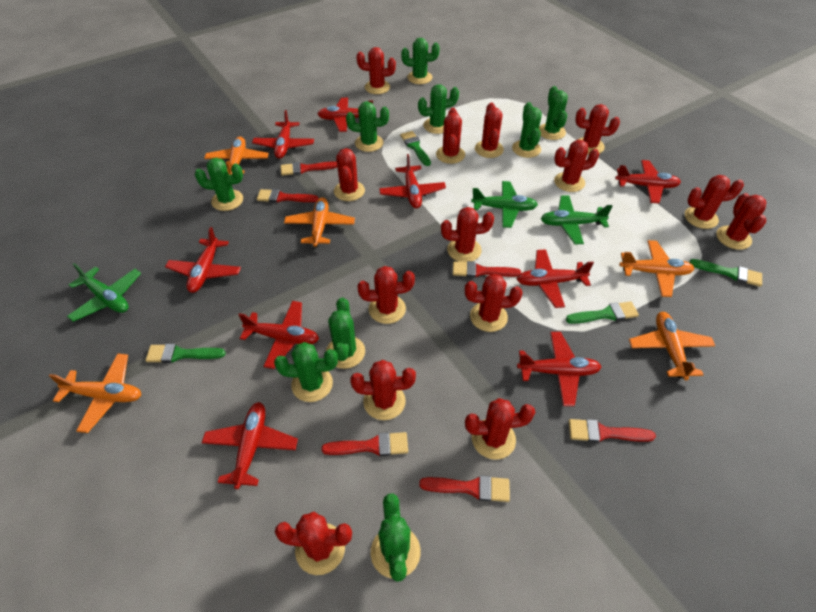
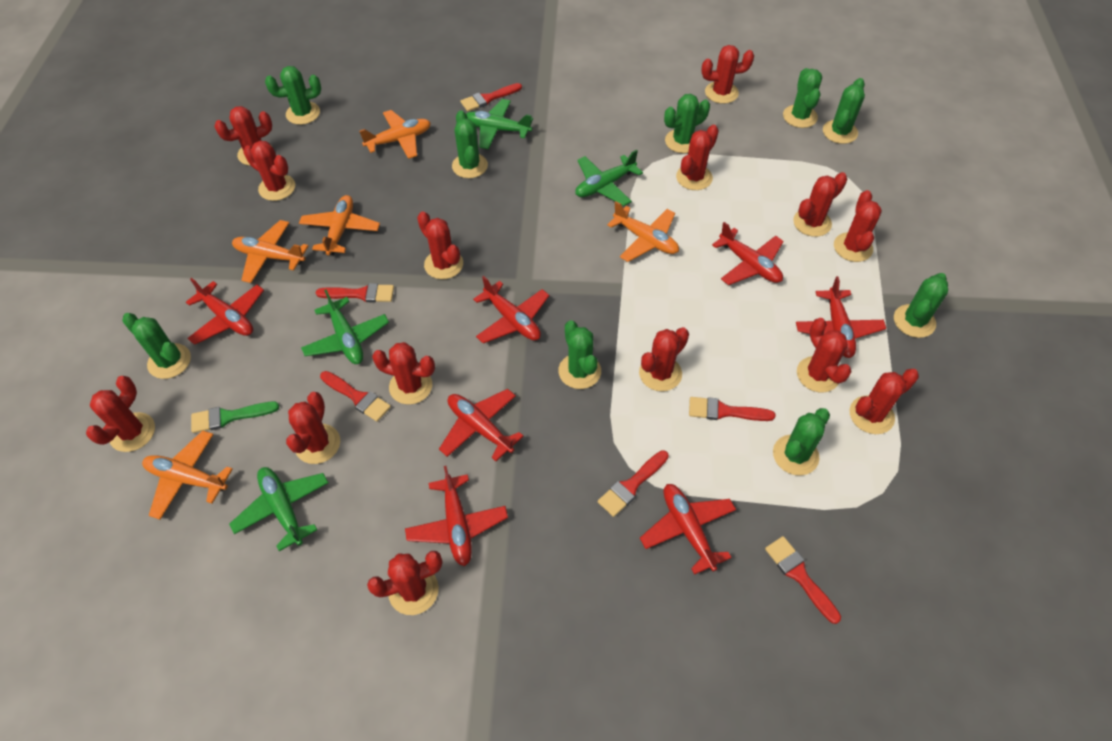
green brush: [145,344,226,363] [400,131,431,166] [566,301,639,324] [689,259,762,287] = 4 -> [191,402,279,433] = 1
green plane: [67,263,141,322] [471,181,538,228] [541,195,613,244] = 3 -> [229,467,329,551] [301,289,389,364] [466,99,533,149] [575,150,643,206] = 4
red plane: [165,227,241,293] [202,402,298,489] [239,301,319,369] [252,110,314,159] [318,98,373,132] [379,154,446,209] [517,249,594,308] [517,332,601,406] [615,160,681,203] = 9 -> [186,278,264,345] [405,466,508,566] [439,389,523,461] [473,276,549,343] [640,484,736,575] [712,222,784,285] [796,276,886,358] = 7

